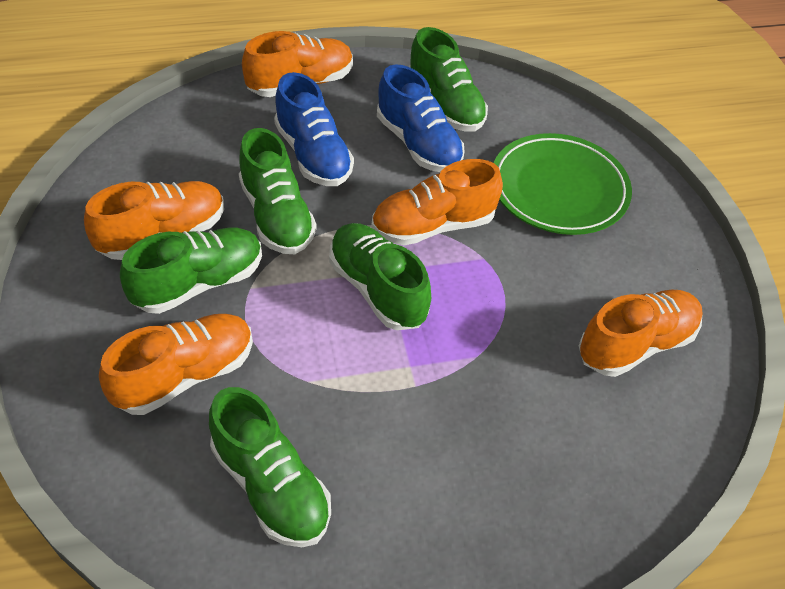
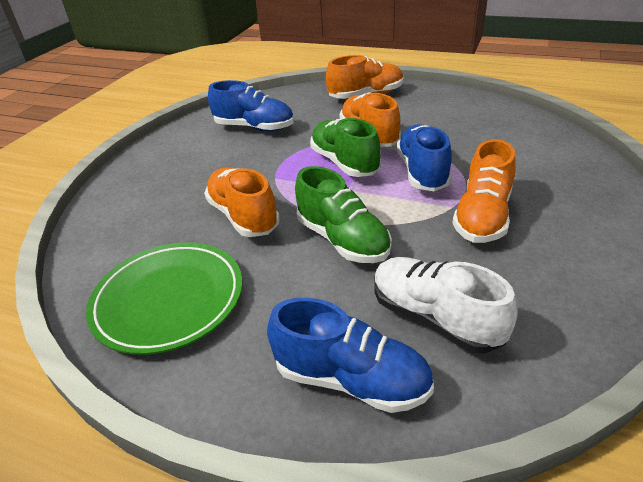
blue shoe: [274,72,354,186] [377,64,465,172] = 2 -> [208,80,294,131] [267,298,434,413] [396,124,452,191] = 3
green shoe: [120,228,262,314] [209,387,331,547] [239,128,317,254] [329,223,431,330] [409,27,488,132] = 5 -> [295,166,392,263] [310,118,381,177] = 2
orange shoe: [84,181,224,260] [99,314,253,415] [242,31,353,97] [371,159,503,245] [579,290,703,377] = 5 -> [204,167,280,237] [326,55,404,99] [339,92,401,147] [452,139,516,243] = 4
white shoe: none = 0 -> [374,257,518,353] = 1

